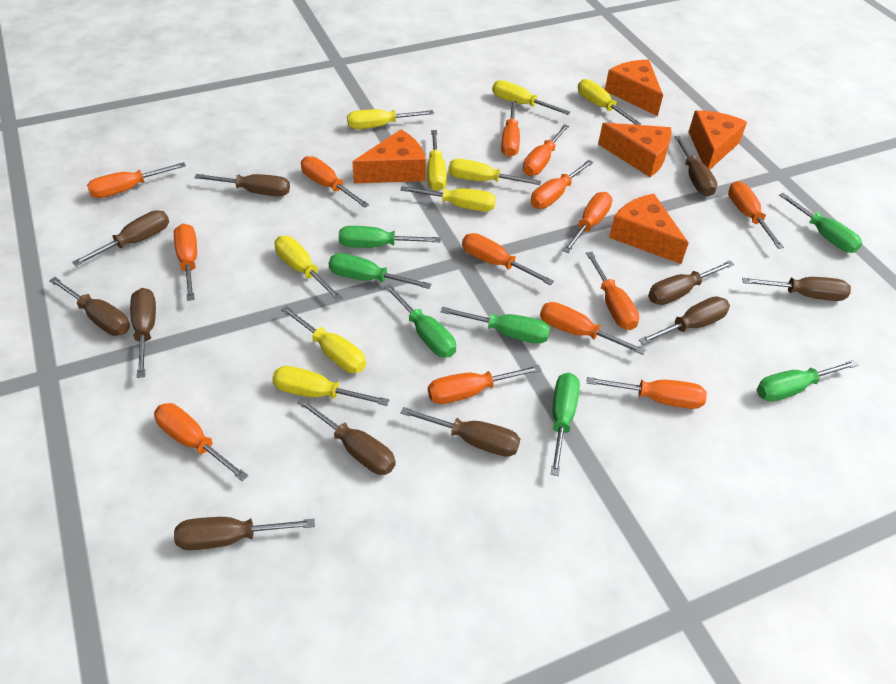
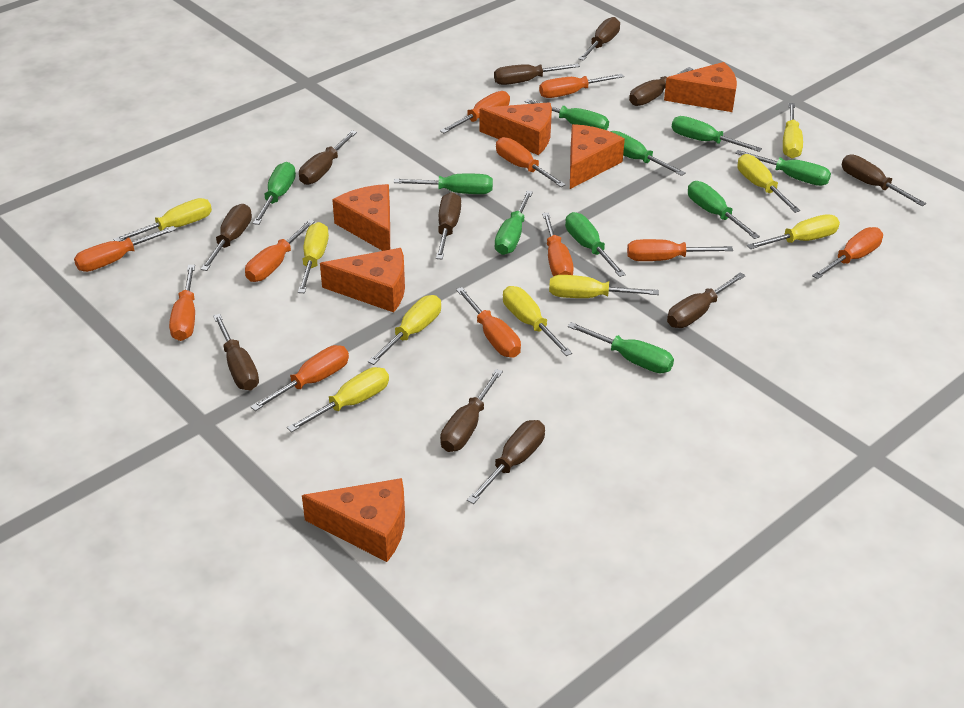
green screwdriver: [329,253,431,289] [339,226,441,248] [384,284,456,358] [441,307,550,344] [551,373,580,476] [756,360,858,402] [779,193,862,253] = 7 -> [253,162,296,225] [394,174,493,194] [495,191,533,255] [524,99,609,130] [565,212,626,277] [568,322,674,373] [610,131,686,176] [672,116,762,152] [688,181,760,239] [735,150,831,186] = 10
orange cheese: [353,130,426,183] [598,123,672,177] [605,60,663,116] [609,194,689,264] [689,110,747,170] = 5 -> [302,478,405,562] [320,248,405,313] [332,184,390,251] [479,102,552,155] [570,124,625,189] [664,62,737,112] = 6
orange screwdriver: [87,162,186,198] [154,403,248,481] [174,224,197,301] [301,156,369,208] [428,365,542,404] [462,233,554,285] [501,101,520,157] [523,124,569,176] [530,160,594,209] [540,302,646,355] [563,192,612,253] [586,252,639,330] [587,377,707,409] [728,181,784,249] = 14 -> [74,226,176,272] [169,265,195,341] [245,219,315,282] [250,345,349,411] [440,91,510,133] [456,287,521,358] [496,137,566,187] [539,74,624,98] [542,213,574,277] [627,239,733,261] [812,227,883,279] = 11

